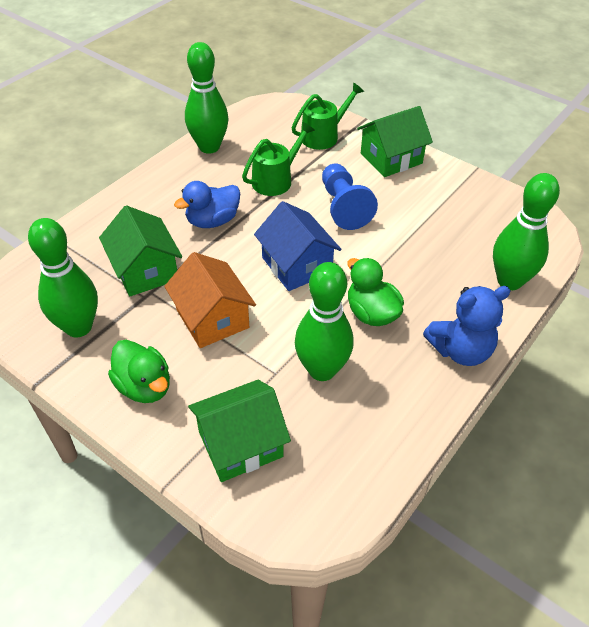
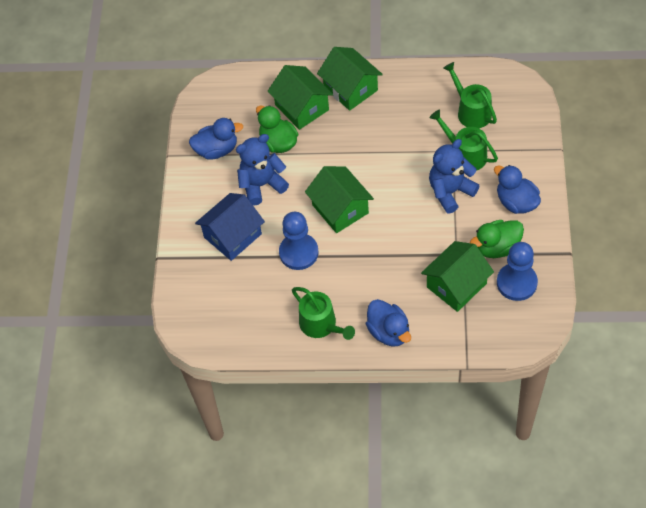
blue duck: [174,181,240,228] = 1 -> [189,118,243,160] [366,299,411,346] [494,165,541,214] = 3
blue pawn: [322,163,378,230] = 1 -> [279,212,319,270] [497,242,538,301] = 2
blue teddy bear: [423,286,511,366] = 1 -> [236,134,289,206] [429,139,480,214] = 2
green bowling pin: [28,218,98,337] [185,42,229,154] [295,262,354,381] [493,173,560,290] = 4 -> none = 0
green house: [99,206,182,296] [188,380,291,482] [357,106,433,177] = 3 -> [268,65,333,130] [305,166,374,233] [317,47,383,111] [421,241,494,312] = 4
green watering can: [242,122,315,196] [292,82,364,150] = 2 -> [292,287,355,340] [430,110,498,170] [443,62,497,128] = 3
orange house: [164,252,256,348] = 1 -> none = 0

